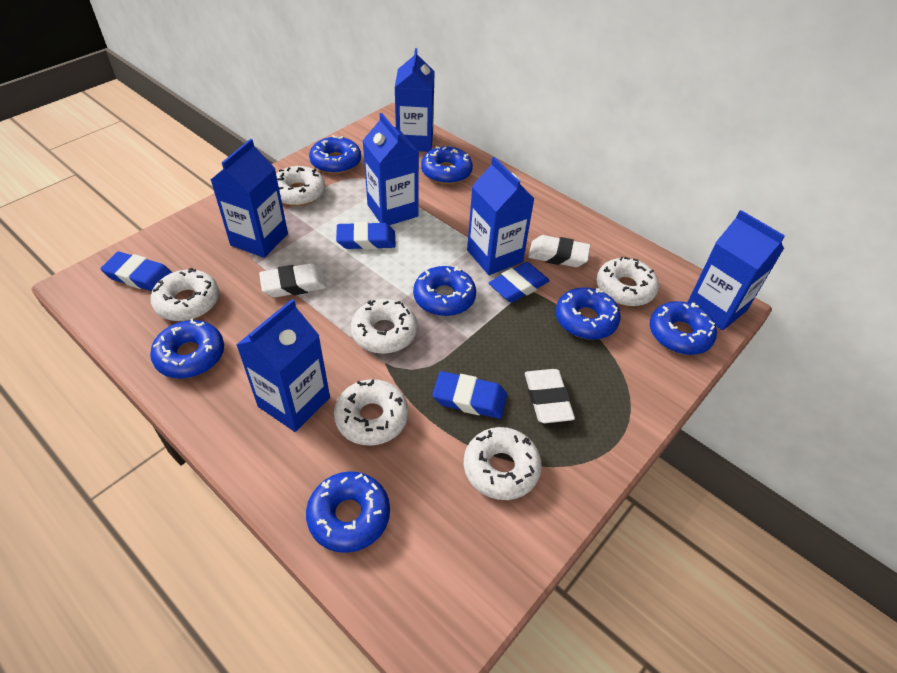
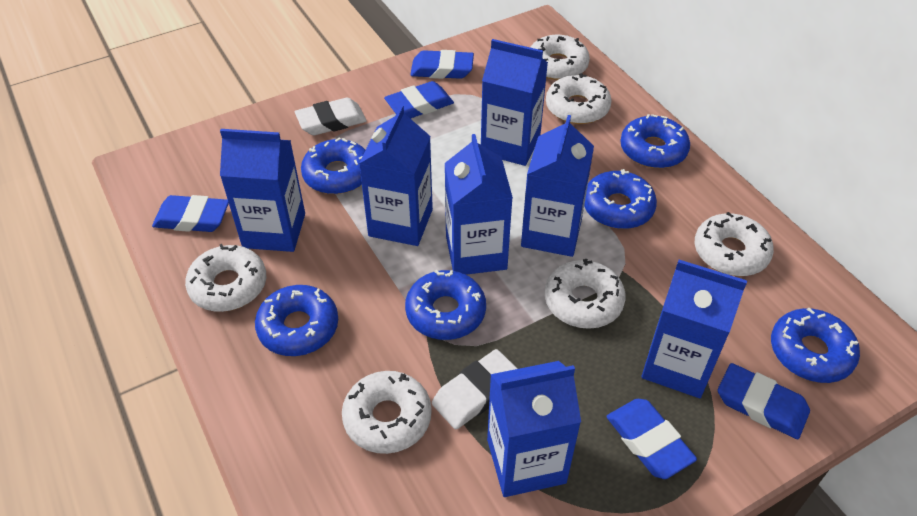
blue carton: [211,139,288,258] [236,299,330,432] [362,113,419,225] [395,48,435,152] [467,157,535,275] [687,210,785,331] = 6 -> [220,129,305,252] [359,105,433,246] [445,134,513,275] [481,39,548,166] [487,361,581,497] [521,115,594,257] [641,260,747,398] = 7
blue donut: [150,318,224,379] [306,471,390,553] [309,135,361,174] [413,266,476,316] [421,146,473,184] [556,287,621,340] [650,301,717,355] = 7 -> [255,285,338,356] [301,137,365,194] [405,270,486,340] [584,169,657,229] [620,114,690,168] [771,308,860,383] = 6
blue eraser: [101,252,172,291] [336,222,396,250] [432,371,507,419] [489,262,550,303] = 4 -> [152,195,229,232] [384,81,454,119] [410,50,474,79] [606,399,697,479] [718,363,810,439] = 5
white eraser: [259,263,327,298] [525,369,575,423] [528,235,591,267] = 3 -> [295,98,367,135] [432,349,517,429] = 2

